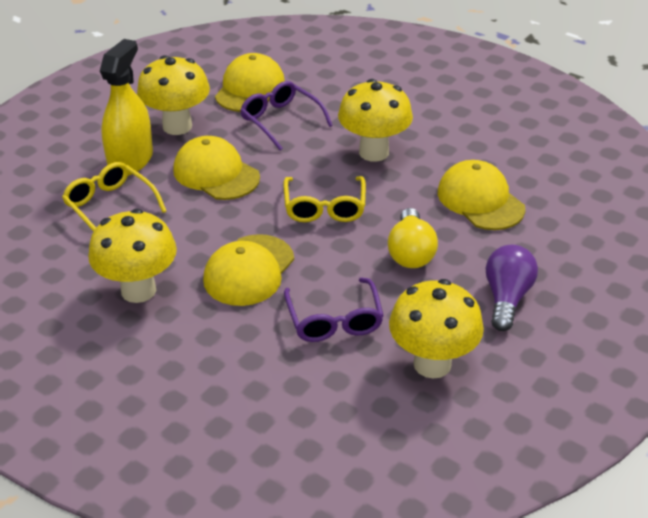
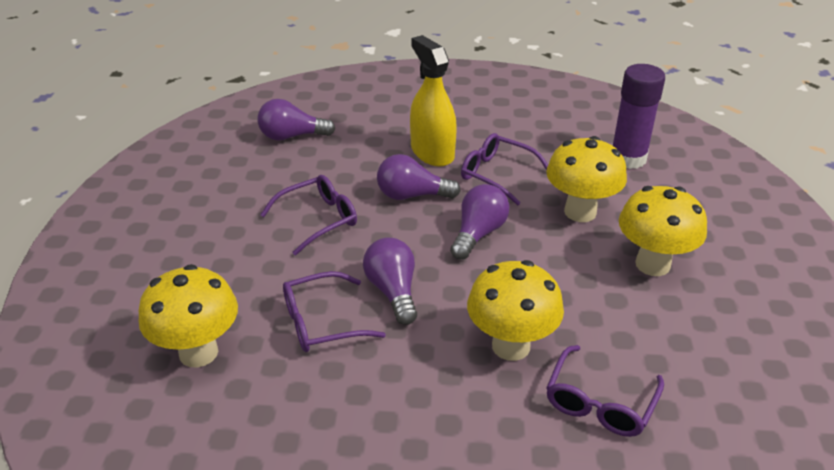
purple glasses: [240,81,333,151] [284,278,384,342] = 2 -> [260,175,357,255] [283,271,386,352] [461,133,548,206] [546,345,664,437] = 4
purple glue stick: none = 0 -> [612,64,665,169] = 1
purple light bulb: [486,245,538,331] = 1 -> [258,99,335,141] [363,238,417,325] [377,154,461,200] [450,184,510,260] = 4
yellow cap: [173,136,260,200] [203,234,294,306] [215,53,285,112] [438,160,525,230] = 4 -> none = 0
yellow glasses: [62,162,167,232] [284,176,366,222] = 2 -> none = 0
yellow light bulb: [388,208,438,268] = 1 -> none = 0

